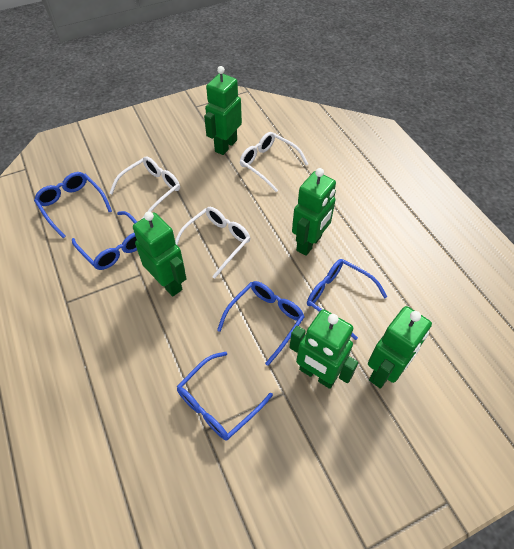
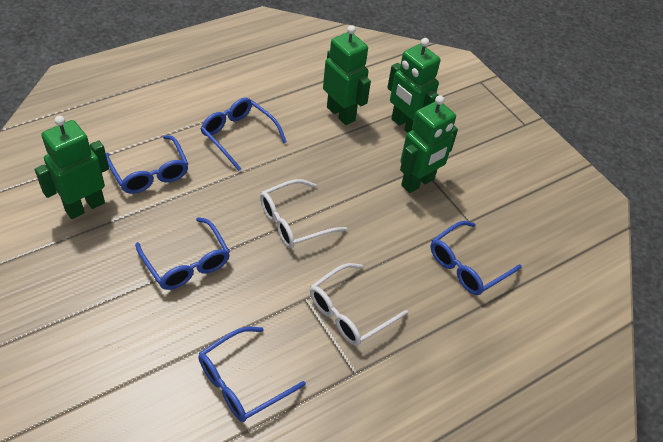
green robot: [133,211,187,297] [204,66,242,155] [290,309,358,389] [292,168,336,256] [368,306,432,389] = 5 -> [35,116,109,219] [323,25,371,125] [387,38,440,133] [400,95,458,193] = 4
white glasses: [109,156,180,219] [175,207,250,279] [240,132,308,192] = 3 -> [260,179,347,249] [310,263,408,346] = 2

